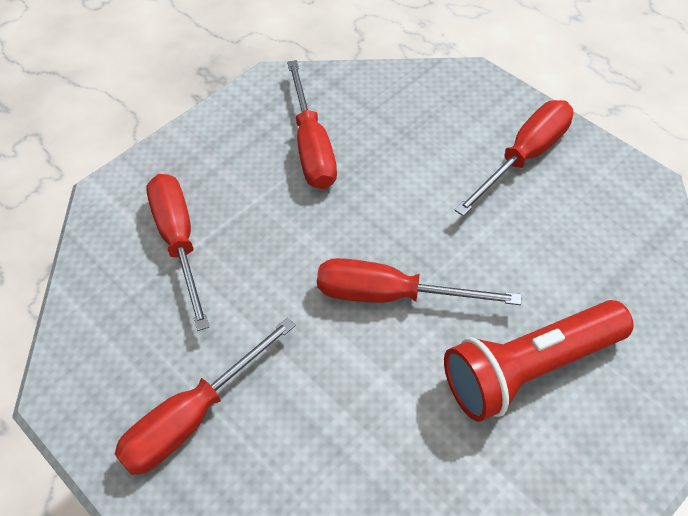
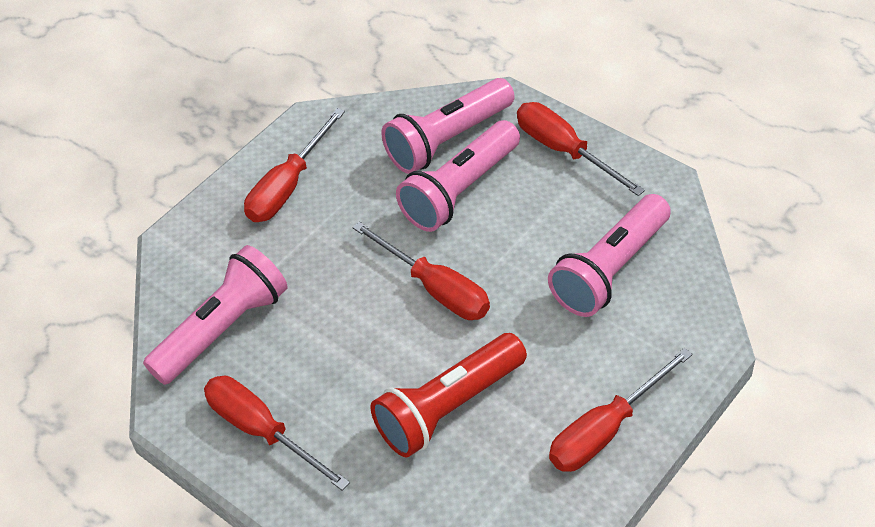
pink flashlight: none = 0 -> [143,245,288,385] [381,78,515,174] [396,120,520,232] [548,194,671,317] = 4

